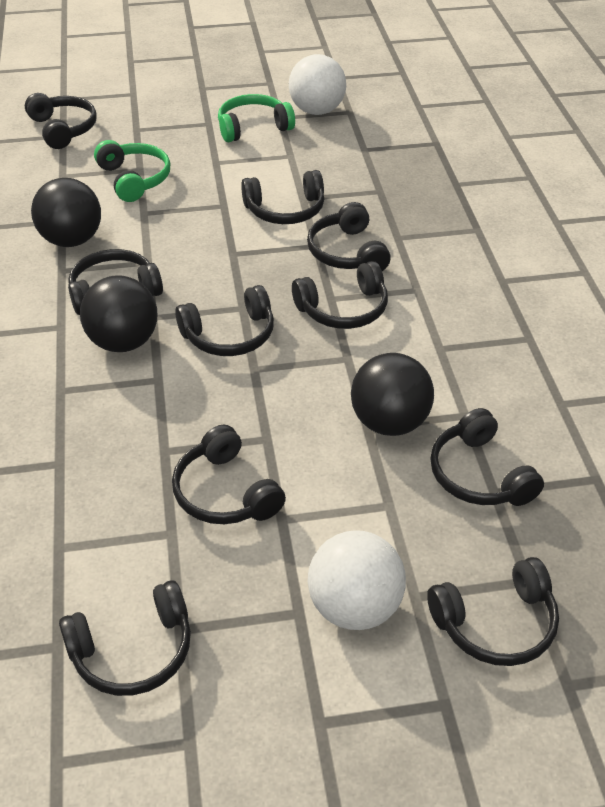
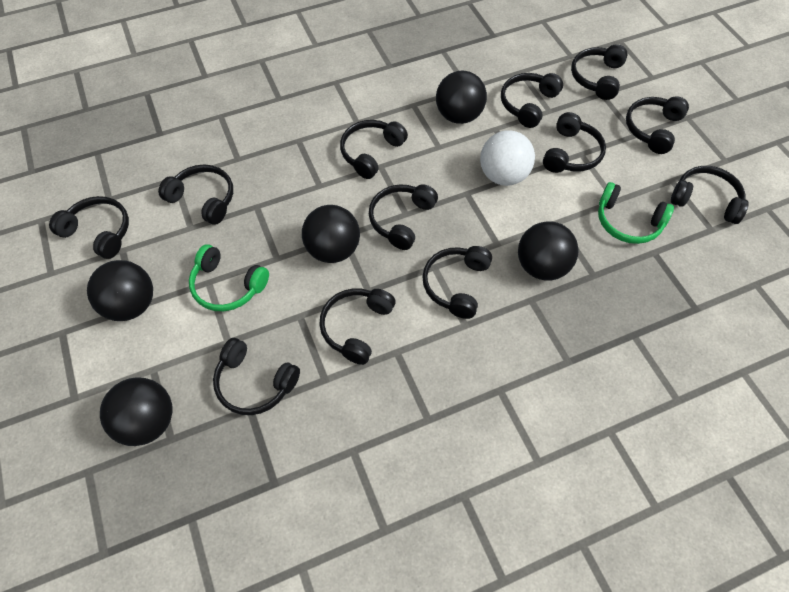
black ball: [31,178,101,247] [80,275,157,352] [351,353,434,436] = 3 -> [87,260,153,321] [100,377,172,446] [302,205,360,263] [436,71,487,124] [518,221,579,281] = 5
black headphones: [25,93,97,149] [59,580,191,696] [68,249,163,315] [172,425,286,524] [175,285,274,356] [241,170,324,224] [292,261,388,329] [307,202,391,271] [427,557,559,666] [430,408,544,506] = 10 -> [49,196,129,259] [158,164,233,225] [213,338,300,415] [319,289,396,365] [340,120,408,179] [369,184,438,250] [422,246,492,319] [501,73,563,128] [543,112,606,173] [571,44,628,100] [626,96,689,154] [671,166,749,224] = 12
white ball: [289,54,346,115] [308,530,406,630] = 2 -> [480,130,535,186] = 1

